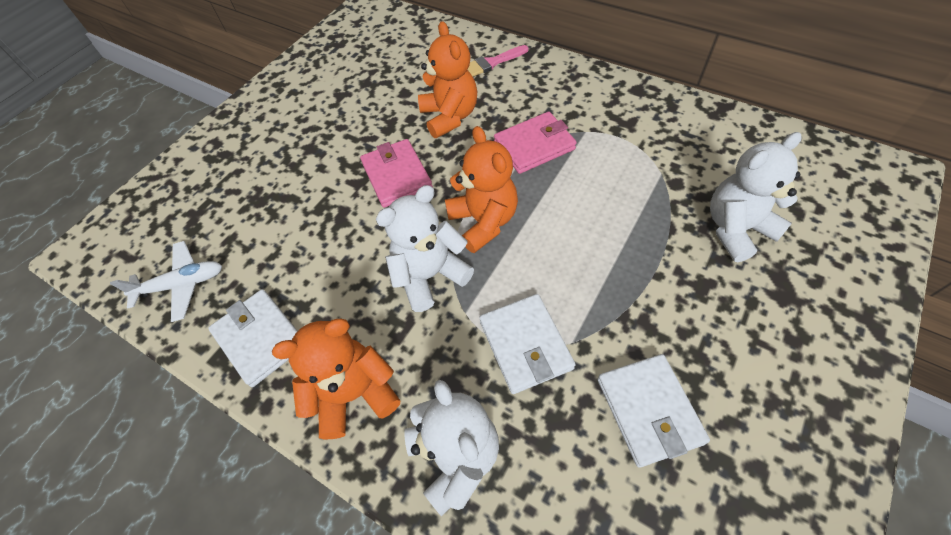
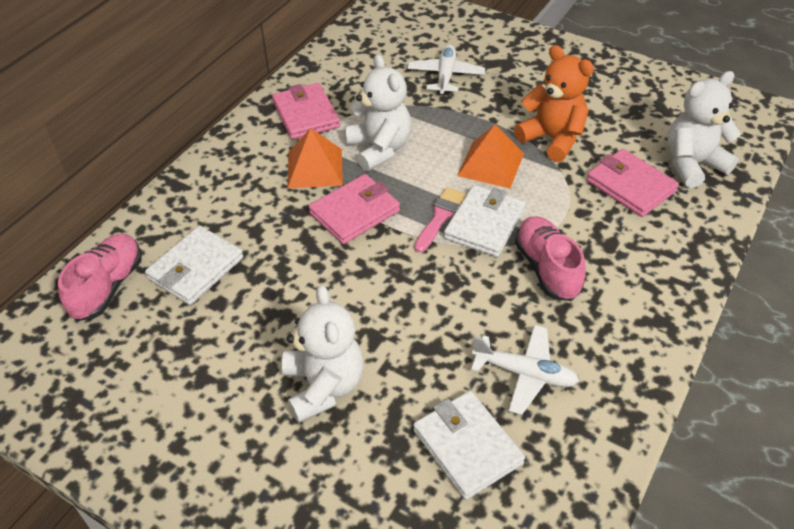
orange pyramid: none = 0 -> [287,128,343,188] [457,125,524,188] = 2
orange teddy bear: [272,319,400,439] [418,21,477,138] [445,126,518,253] = 3 -> [514,45,594,162] = 1
pink shoe: none = 0 -> [58,234,142,321] [515,216,586,301] = 2
pink wallet: [360,139,433,208] [494,112,577,174] = 2 -> [272,83,340,140] [309,174,400,244] [587,149,679,217] = 3
white plane: [110,241,222,322] = 1 -> [407,45,485,95] [471,325,579,415] = 2

